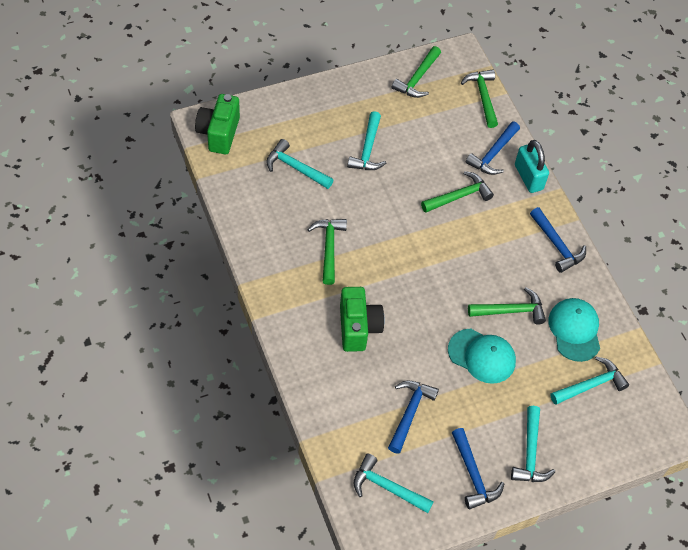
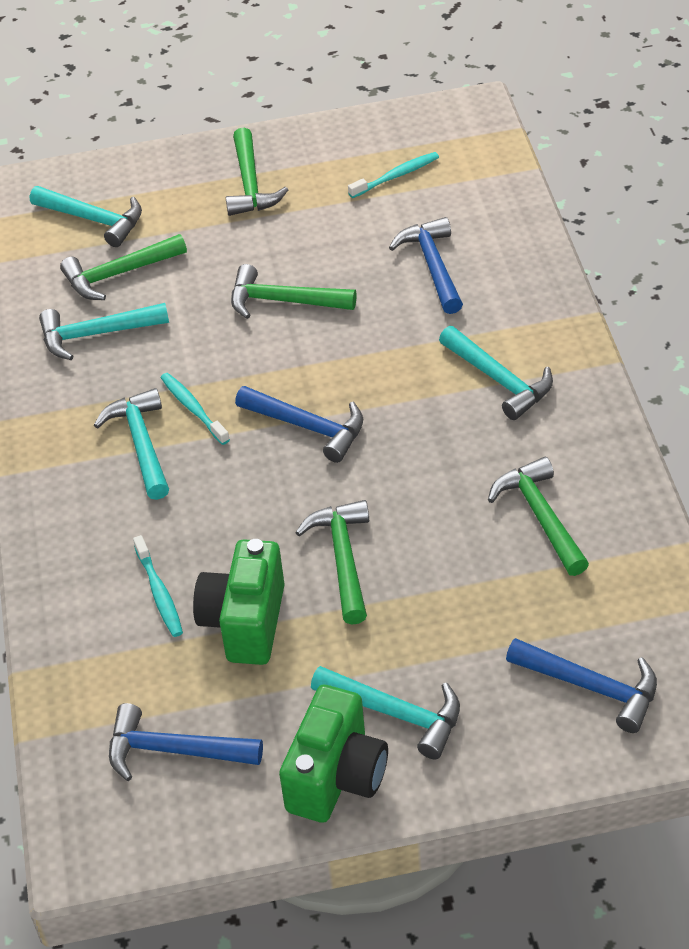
turquoise cap: [448,329,516,384] [548,298,600,362] = 2 -> none = 0
turquoise padlock: [515,140,549,193] = 1 -> none = 0
turquoise toothbrush: none = 0 -> [133,535,183,637] [161,373,230,445] [348,152,439,198] = 3

